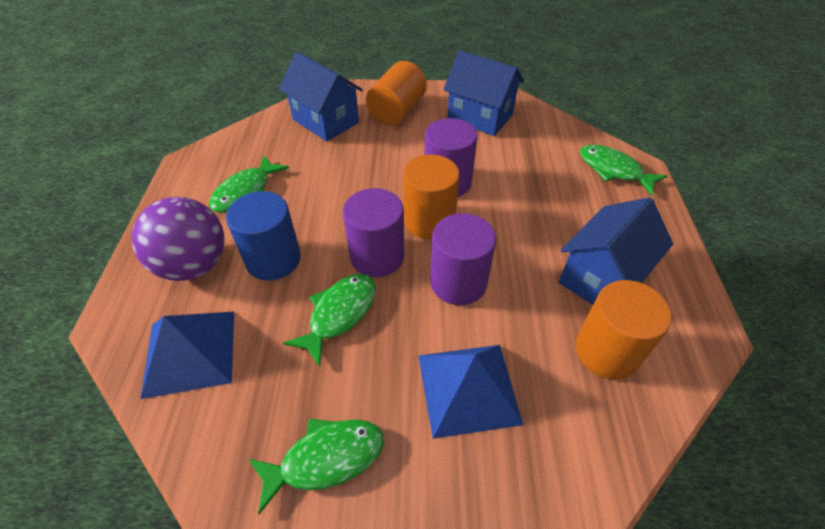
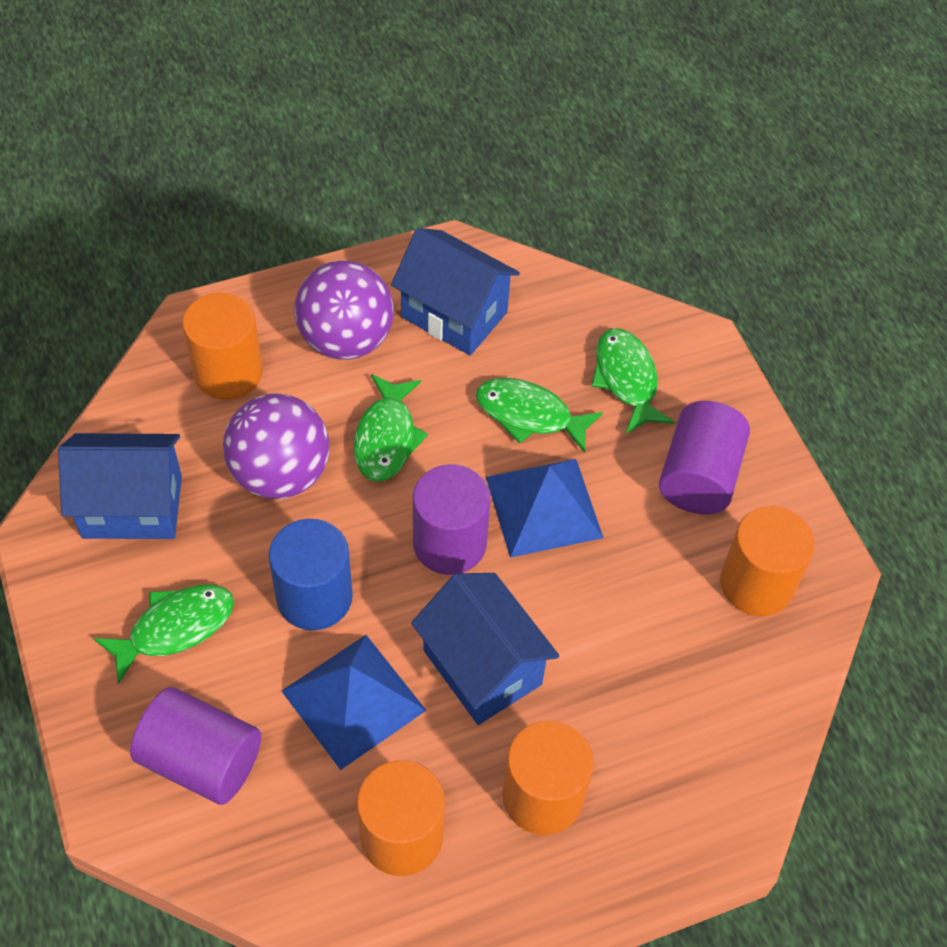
orange cylinder: [366,61,427,126] [403,155,460,239] [576,280,672,379] = 3 -> [182,293,263,400] [357,760,445,876] [502,720,594,835] [720,506,815,616] = 4
purple ball: [132,197,225,281] = 1 -> [223,393,329,499] [294,260,394,360] = 2

